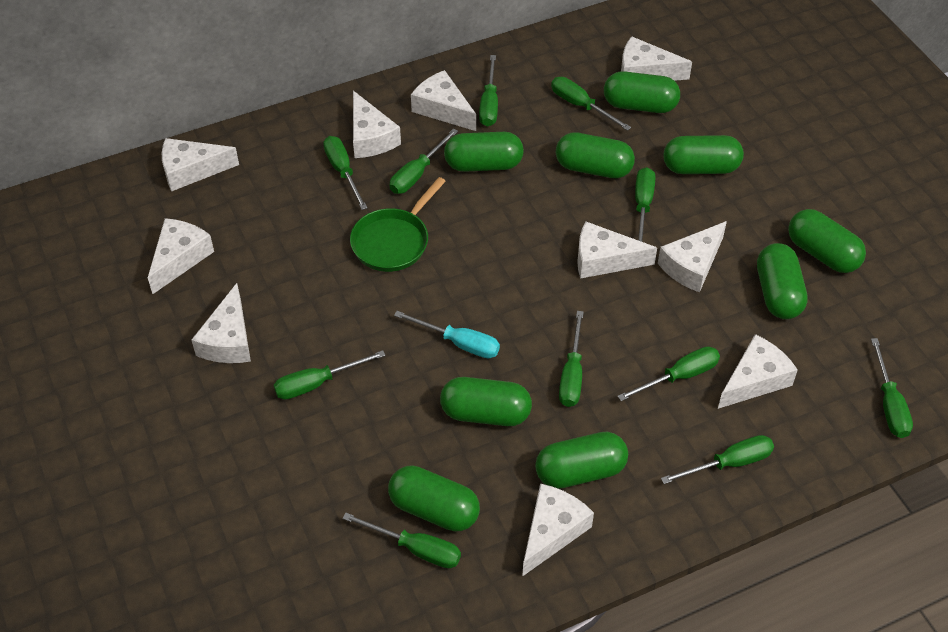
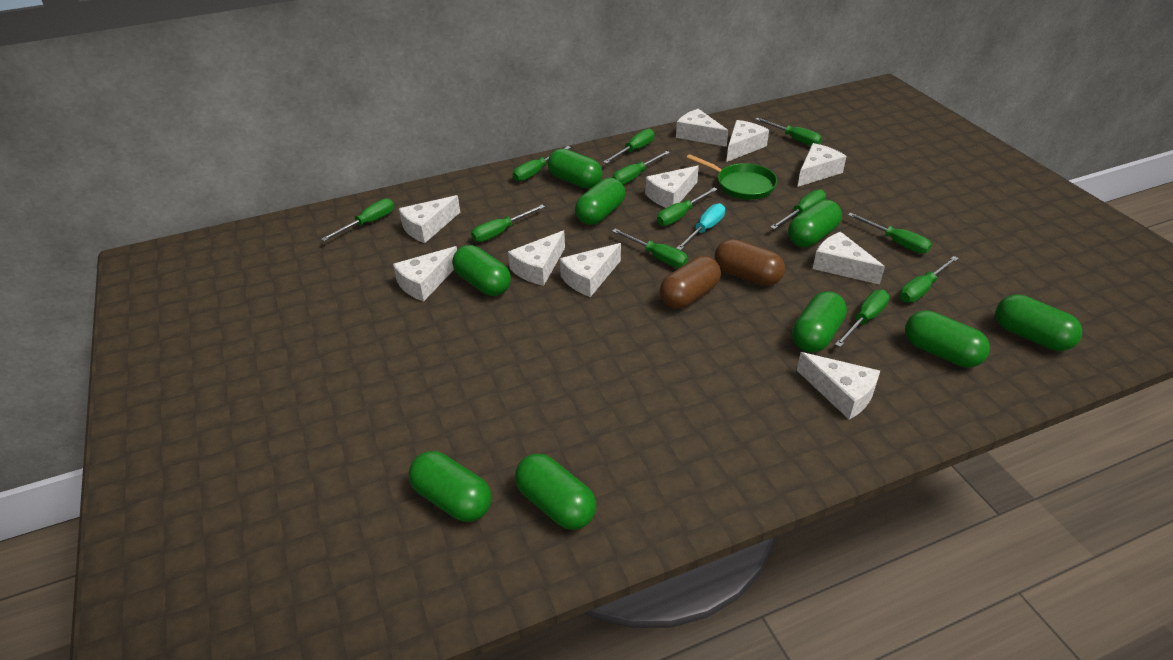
brown capsule: none = 0 -> [660,256,721,309] [715,239,785,286] = 2
green screwdriver: [274,350,386,399] [323,136,367,210] [342,513,461,568] [390,128,458,194] [479,55,498,127] [551,77,631,131] [559,311,584,407] [617,346,720,401] [635,167,655,242] [661,435,774,484] [871,338,913,438] = 11 -> [321,199,394,241] [471,205,545,242] [513,146,571,182] [603,129,654,164] [612,151,670,185] [612,229,688,268] [657,188,718,226] [755,117,822,146] [770,189,826,229] [835,290,890,347] [848,213,932,254] [900,256,959,303] = 12

